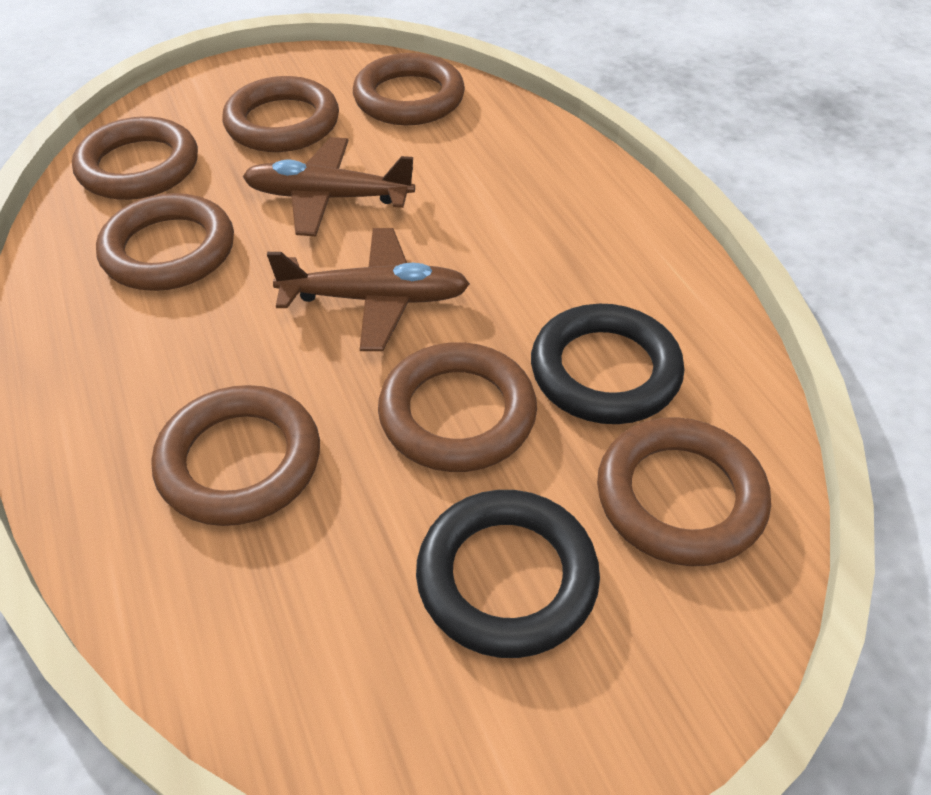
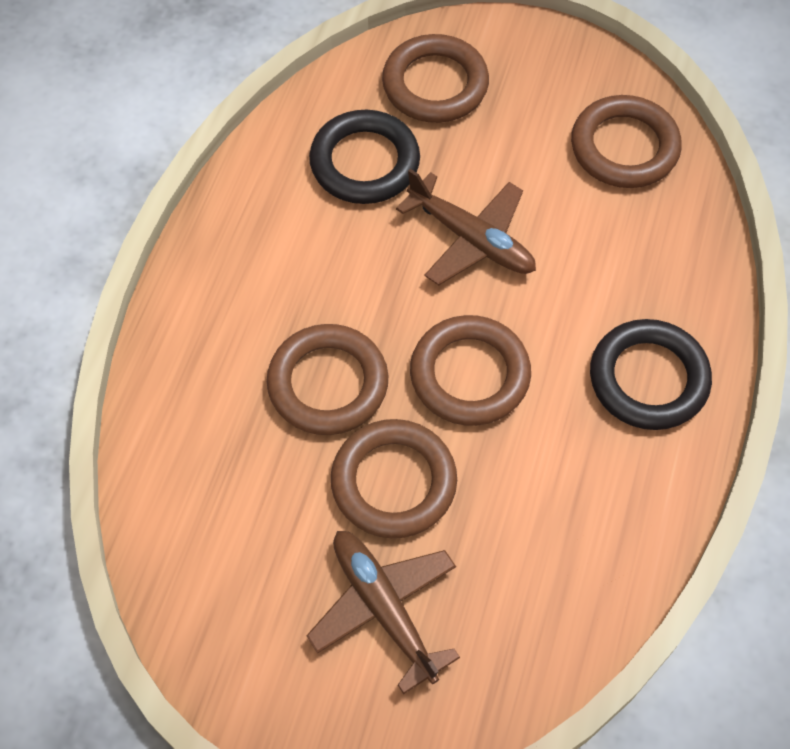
brown ring: [72,116,198,200] [96,193,234,291] [152,385,320,526] [222,76,339,152] [353,53,465,125] [378,342,537,472] [597,417,771,566] = 7 -> [267,324,388,435] [331,419,457,538] [382,34,489,123] [410,315,531,426] [571,95,682,188] = 5

